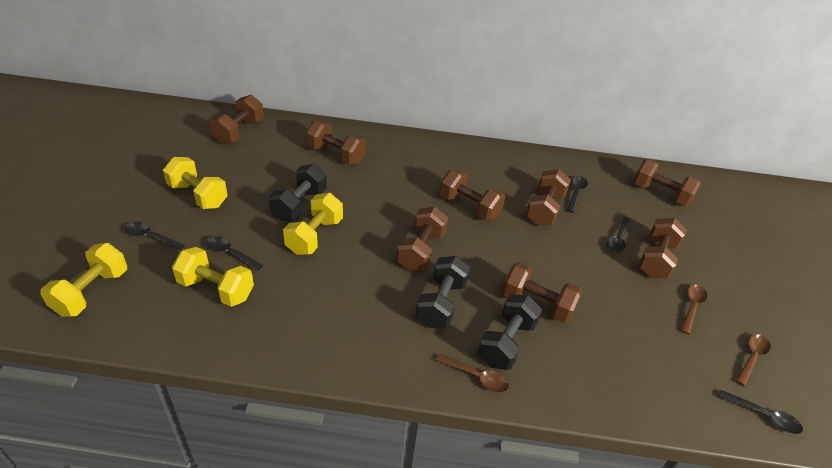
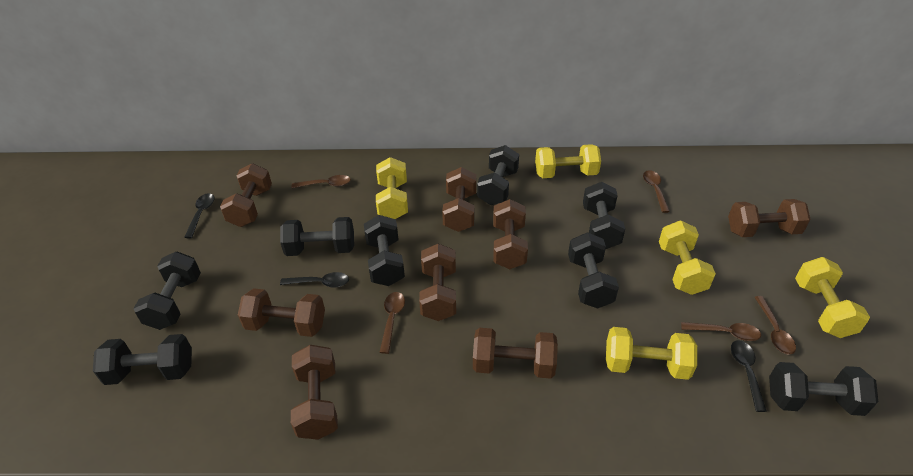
black dumbbell: [269,164,327,222] [416,256,470,328] [477,294,542,370] = 3 -> [93,334,192,385] [133,252,201,330] [280,217,354,256] [364,215,405,286] [477,145,519,205] [568,233,619,309] [583,182,625,249] [769,362,878,416] = 8
black spoon: [125,221,185,251] [206,236,263,271] [567,176,588,213] [607,217,631,252] [719,390,803,434] = 5 -> [184,193,214,239] [280,272,349,288] [731,340,767,412] = 3
brown spoon: [436,354,509,393] [681,285,707,334] [736,334,771,386] = 3 -> [292,175,351,188] [379,292,405,354] [643,170,670,213] [681,322,761,341] [754,296,796,355] = 5
yellow dumbbell: [40,243,127,317] [163,157,228,209] [172,247,254,307] [283,193,343,255] = 4 -> [376,157,408,219] [535,144,601,178] [606,327,697,380] [659,221,716,295] [795,257,870,338] = 5

